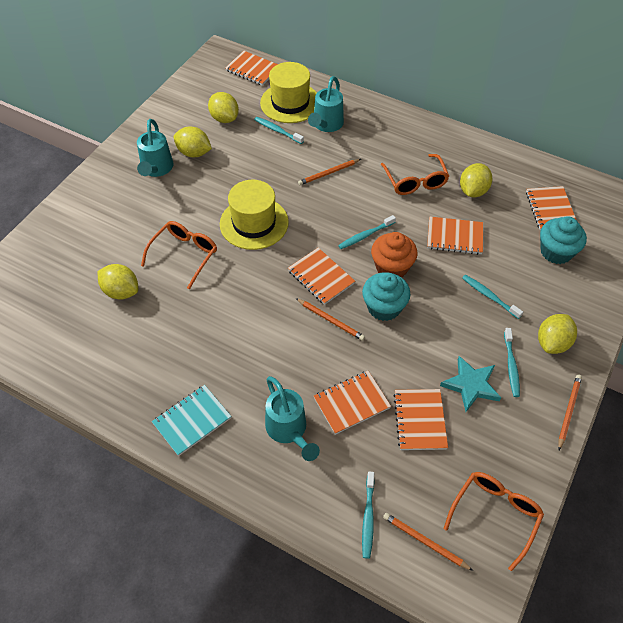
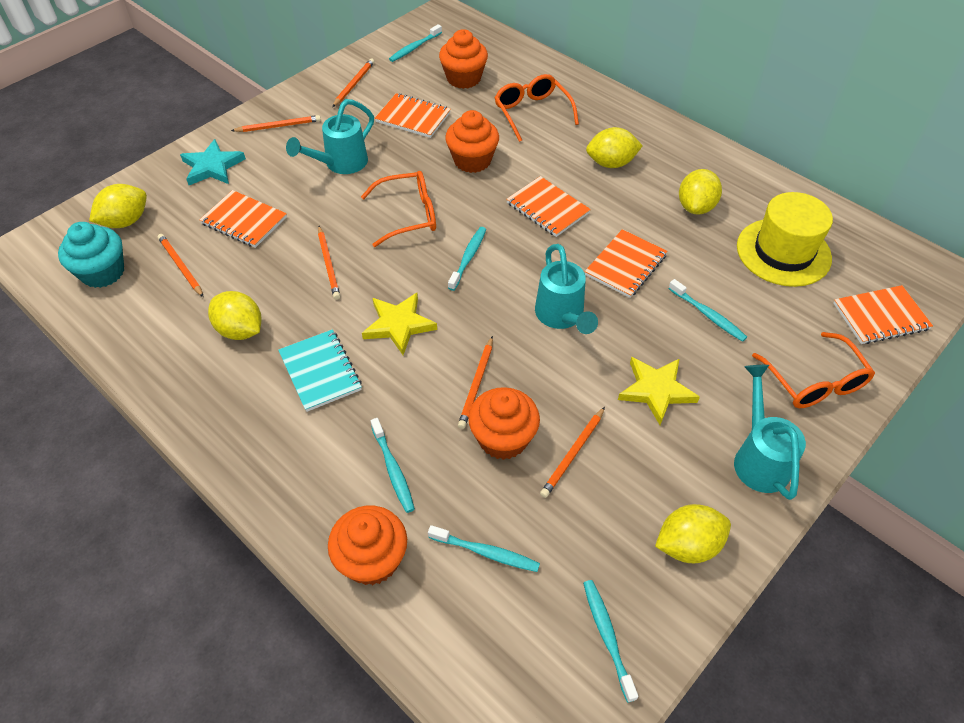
orange cupcake: [371,232,417,277] = 1 -> [328,506,407,585] [439,29,488,89] [445,110,499,173] [468,387,540,460] = 4
orange notebook: [225,51,278,86] [288,248,355,305] [314,371,391,435] [393,389,448,450] [427,216,483,255] [526,186,576,230] = 6 -> [199,190,287,248] [375,93,451,138] [506,176,591,237] [585,229,667,298] [833,285,933,344] = 5
orange pencil: [296,298,365,341] [298,159,361,185] [383,513,473,571] [558,374,582,450] = 4 -> [158,234,203,297] [231,115,321,132] [318,226,340,300] [332,59,374,107] [458,336,493,429] [540,407,605,498] = 6
turquoise cupcake: [362,272,411,321] [540,216,587,264] = 2 -> [58,222,124,288] = 1
turquoise toothbrush: [254,117,304,144] [338,215,396,249] [362,471,375,559] [462,275,523,319] [504,328,520,397] = 5 -> [371,418,415,513] [389,24,442,62] [428,525,540,572] [448,227,486,291] [583,580,638,702] [668,279,747,342] = 6
yellow hat: [220,180,289,250] [260,62,317,123] = 2 -> [737,192,833,287] = 1
yellow star: none = 0 -> [362,293,437,355] [618,357,700,425] = 2

